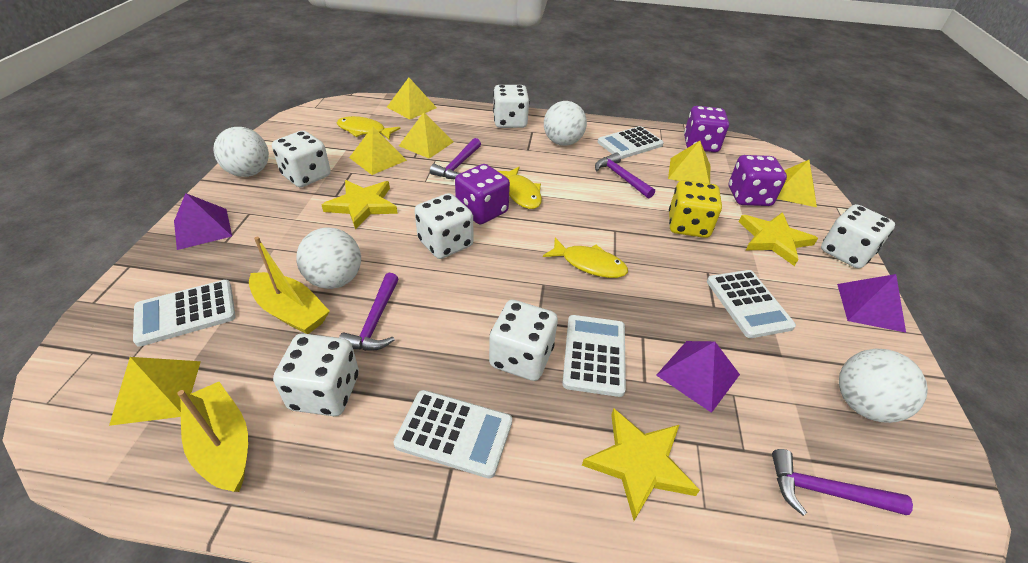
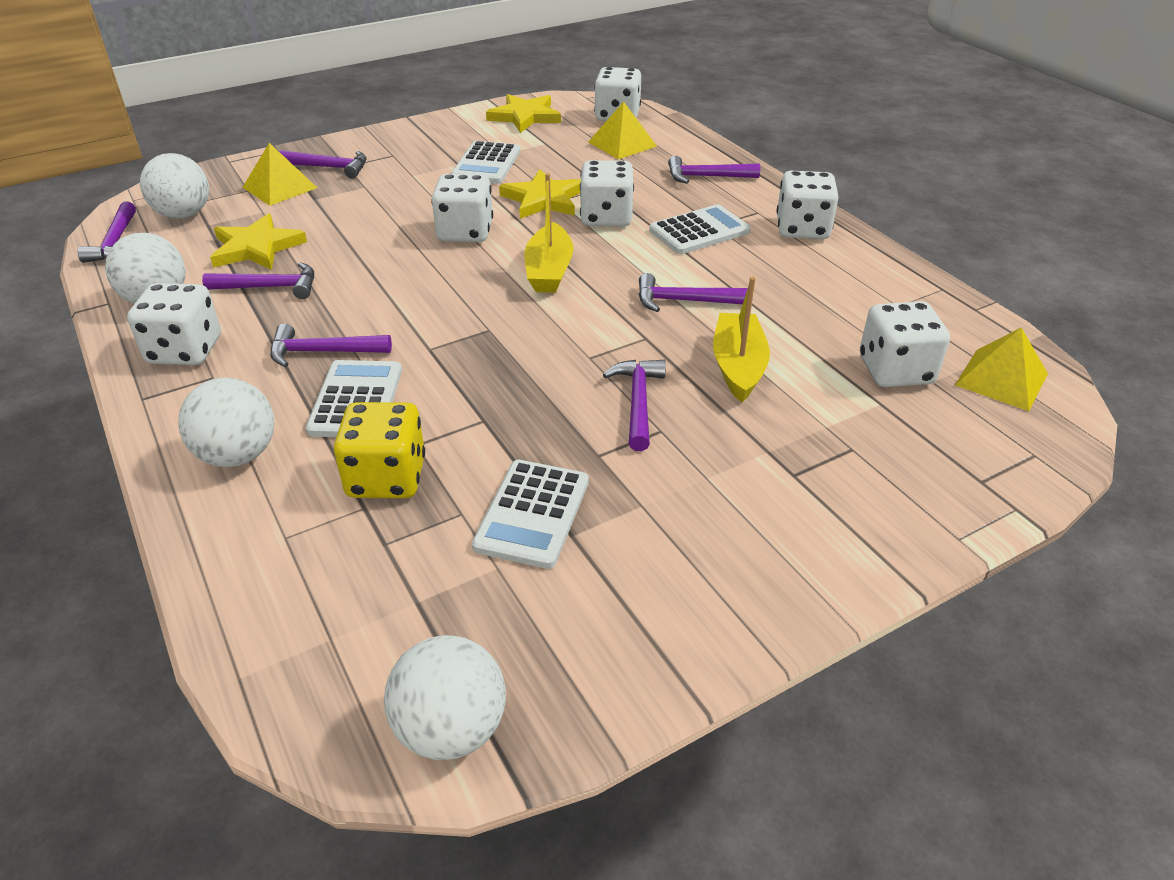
purple dice: [455,164,510,224] [684,106,729,152] [729,155,787,206] = 3 -> none = 0
purple hammer: [339,273,399,351] [430,138,481,179] [595,153,655,199] [772,449,913,516] = 4 -> [78,201,136,263] [202,262,314,299] [270,324,392,367] [279,150,366,178] [603,360,666,451] [639,273,748,312] [668,156,760,184] = 7
purple pyramid: [174,193,232,250] [656,341,740,413] [837,274,906,333] = 3 -> none = 0
white calculator: [133,280,236,347] [394,390,512,479] [562,315,626,397] [598,126,664,159] [707,270,796,338] = 5 -> [306,360,402,437] [451,141,520,184] [472,460,589,569] [649,204,751,254] = 4
yellow fish: [337,116,400,140] [498,167,542,209] [543,238,628,278] = 3 -> none = 0
yellow pyramid: [109,357,201,426] [349,127,407,175] [387,78,437,120] [399,112,453,158] [668,141,710,184] [777,160,817,207] = 6 -> [242,143,317,206] [588,102,657,159] [955,328,1048,411] = 3

